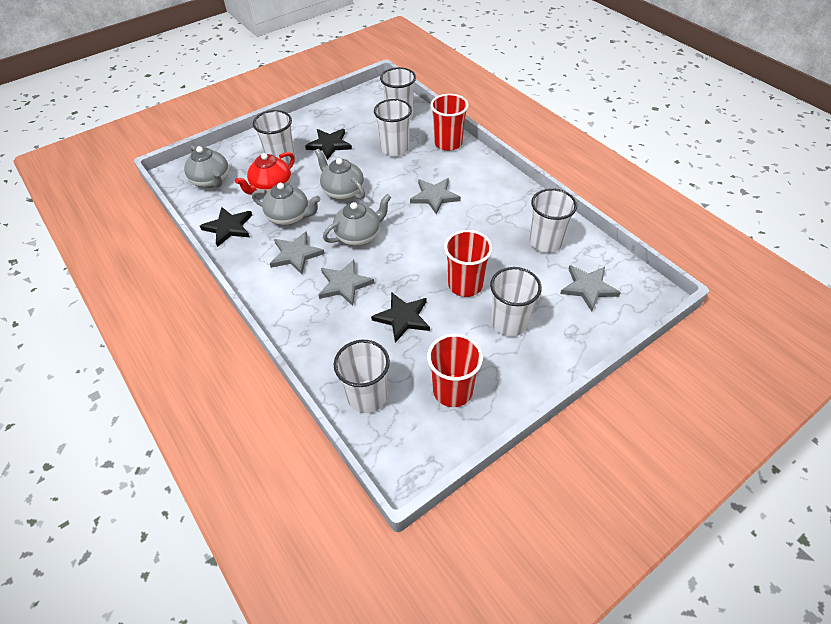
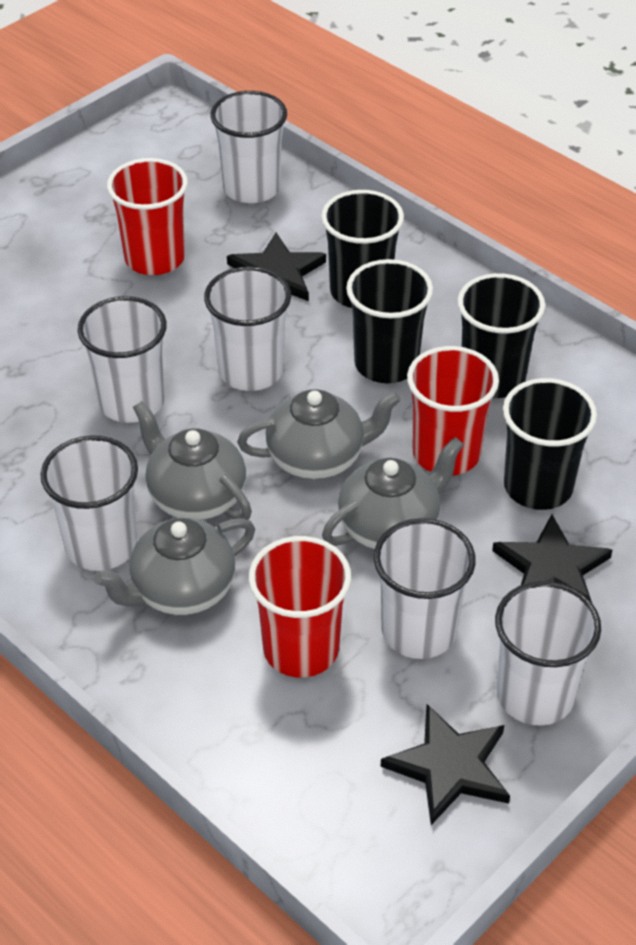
black cup: none = 0 -> [321,190,404,308] [346,259,433,383] [458,273,545,398] [503,378,597,510] = 4
grey star: [270,231,325,274] [319,260,374,306] [410,178,461,215] [560,265,621,311] = 4 -> none = 0
red teapot: [235,152,295,195] = 1 -> none = 0

